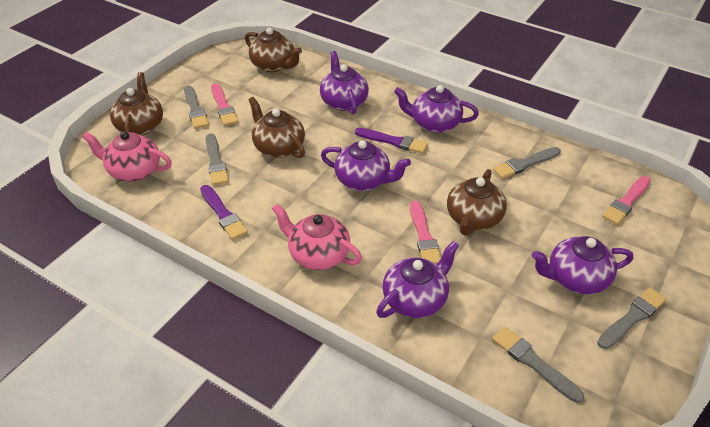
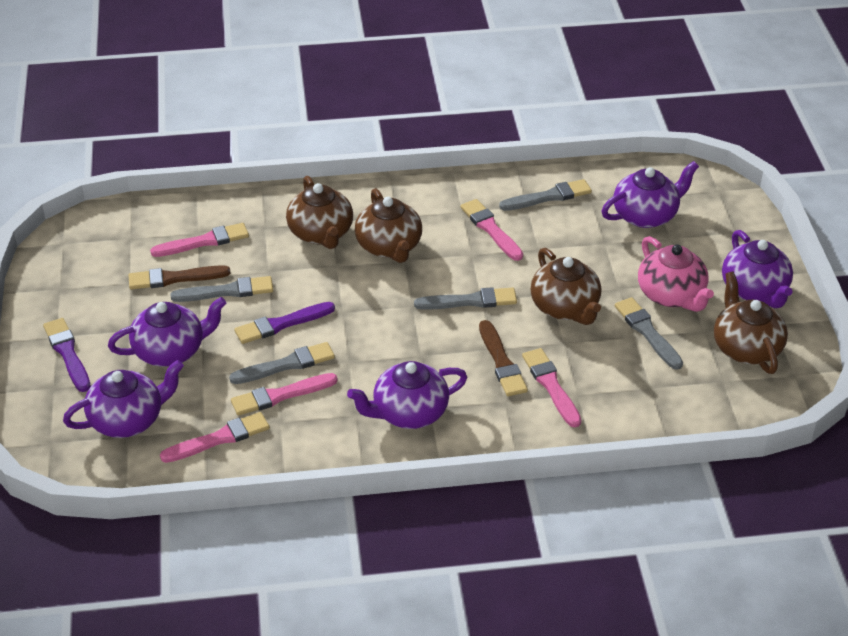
brown brush: none = 0 -> [129,265,231,290] [479,320,528,396] = 2
pink brush: [211,83,238,126] [410,201,441,264] [602,176,651,225] = 3 -> [150,223,249,257] [160,412,270,463] [231,373,338,416] [461,199,523,261] [522,348,581,428] = 5
pink teapot: [82,131,172,181] [272,204,362,270] = 2 -> [638,236,714,312] = 1

